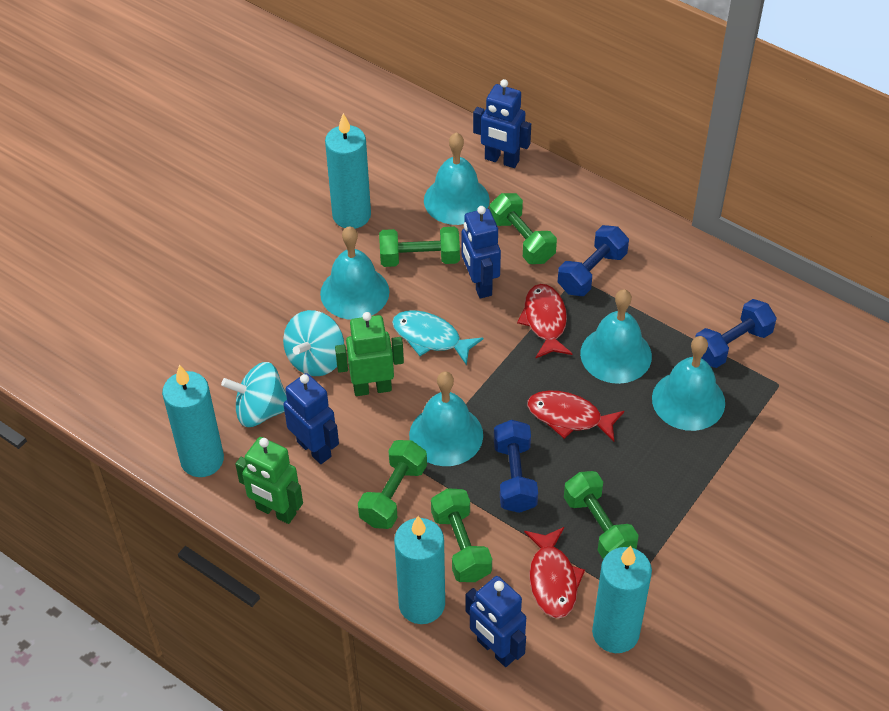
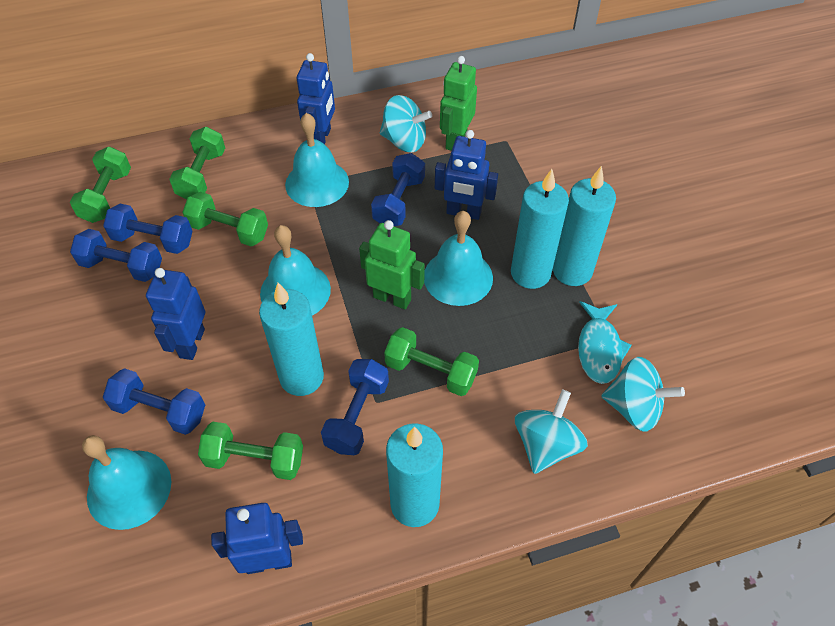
blue dumbbell: [494,420,538,513] [558,225,629,296] [695,299,777,368] = 3 -> [70,229,162,282] [103,204,193,254] [103,368,205,435] [321,359,389,455] [371,153,425,226] = 5
red fish: [517,284,572,359] [524,527,585,619] [527,390,624,442] = 3 -> none = 0
turquoise bell: [320,226,389,320] [409,371,483,466] [424,132,490,225] [580,289,652,384] [652,336,725,431] = 5 -> [82,435,171,530] [260,225,331,316] [285,113,349,207] [424,211,493,306] = 4
turquoise spinning top: [221,362,287,427] [283,310,344,376] = 2 -> [380,95,432,152] [515,390,588,474] [601,357,685,431] = 3

